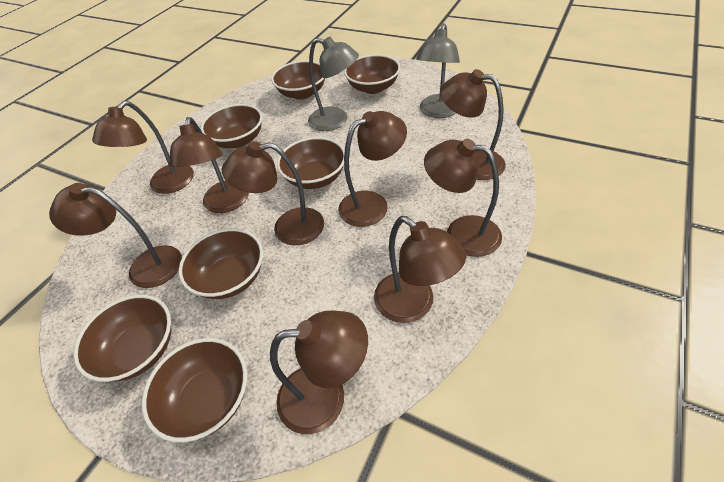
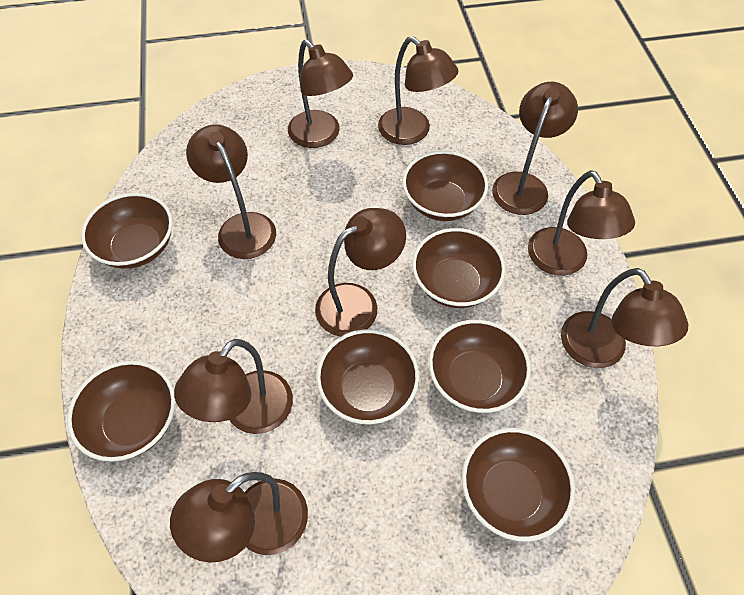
grey lamp: [308,37,359,131] [416,24,460,118] = 2 -> none = 0

